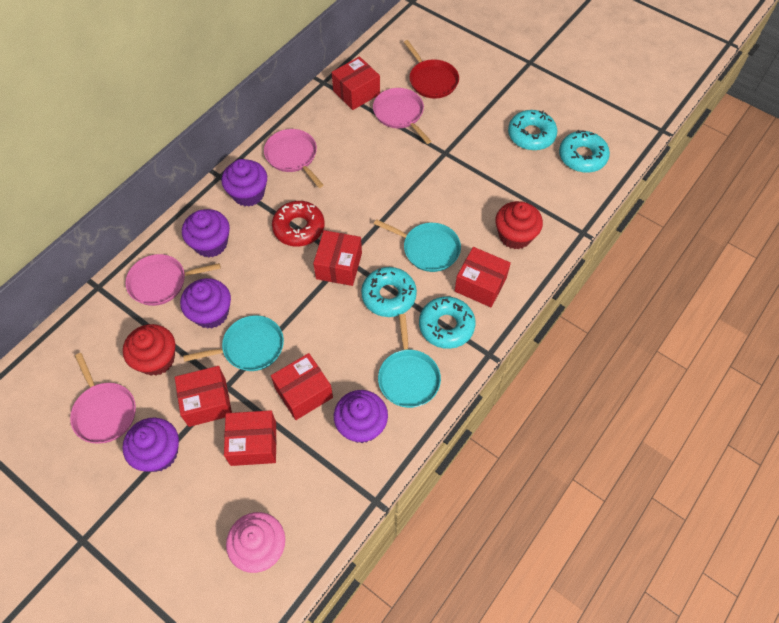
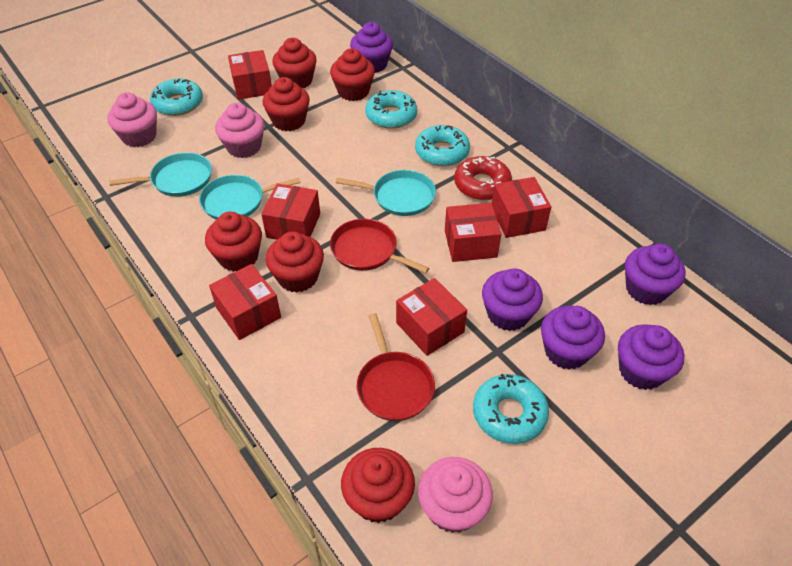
pink cupcake: [226,512,285,573] = 1 -> [107,92,157,147] [215,103,264,158] [418,457,493,533] = 3
pink pan: [70,353,136,444] [125,254,221,306] [264,129,323,188] [373,88,431,144] = 4 -> none = 0
red cupcake: [123,324,175,376] [495,201,543,249] = 2 -> [205,212,262,272] [263,77,310,131] [266,231,324,293] [272,38,317,88] [330,48,375,101] [341,448,415,523] = 6
red pan: [404,40,459,99] = 1 -> [330,219,429,273] [357,313,435,421] = 2

